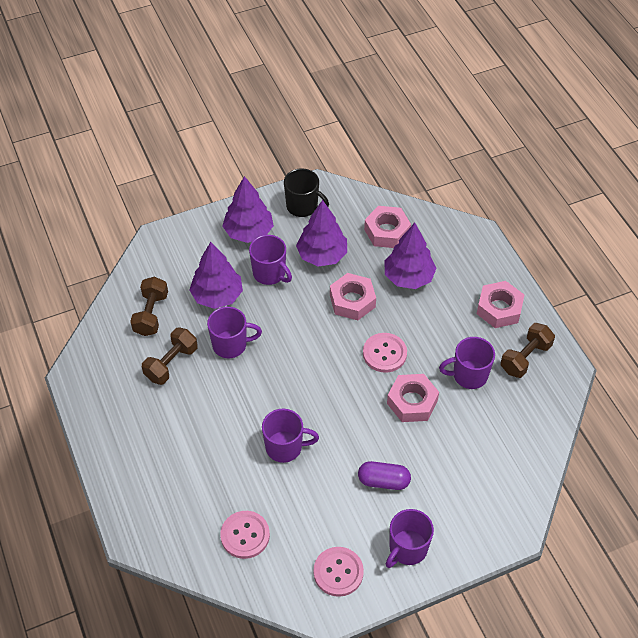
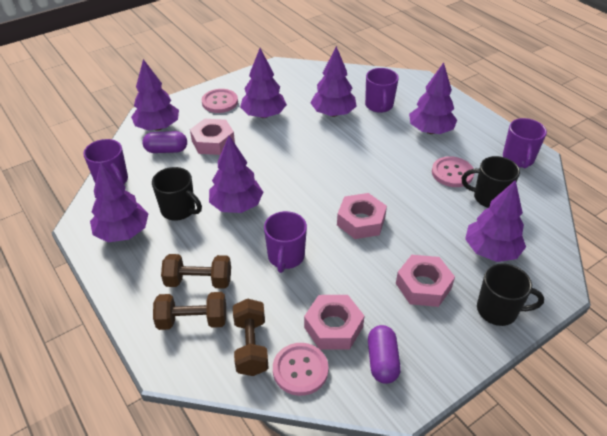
black mug: [284,168,329,217] = 1 -> [152,167,202,221] [462,156,520,208] [477,263,544,326] = 3
purple capsule: [358,461,411,490] = 1 -> [142,131,187,153] [368,325,401,384] = 2
purple mug: [207,307,262,358] [249,235,292,285] [262,409,319,463] [386,509,434,568] [439,337,495,389] = 5 -> [83,139,128,184] [264,211,307,273] [365,68,399,113] [503,118,547,168] = 4
purple tree: [190,242,243,309] [222,176,274,243] [296,200,347,266] [384,223,437,289] = 4 -> [90,162,149,242] [131,59,179,131] [209,136,263,213] [240,48,287,118] [310,46,357,117] [409,62,457,134] [465,180,526,262] = 7

